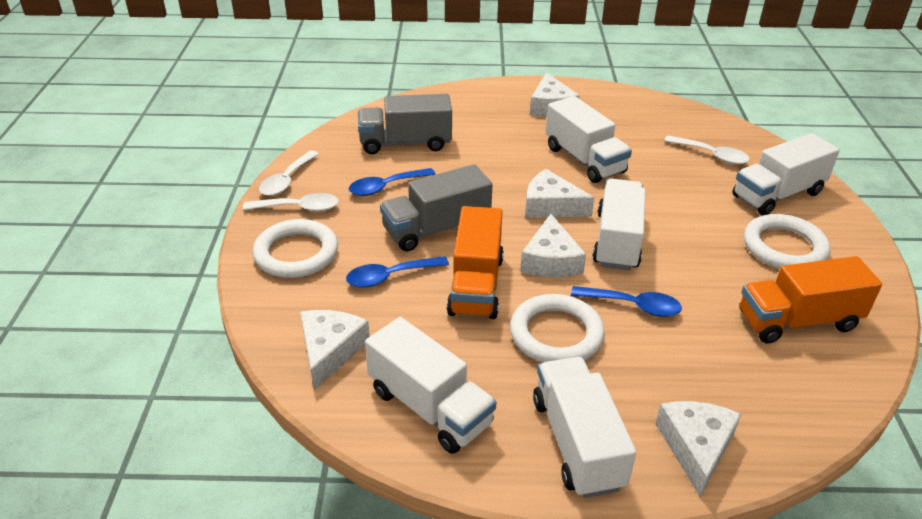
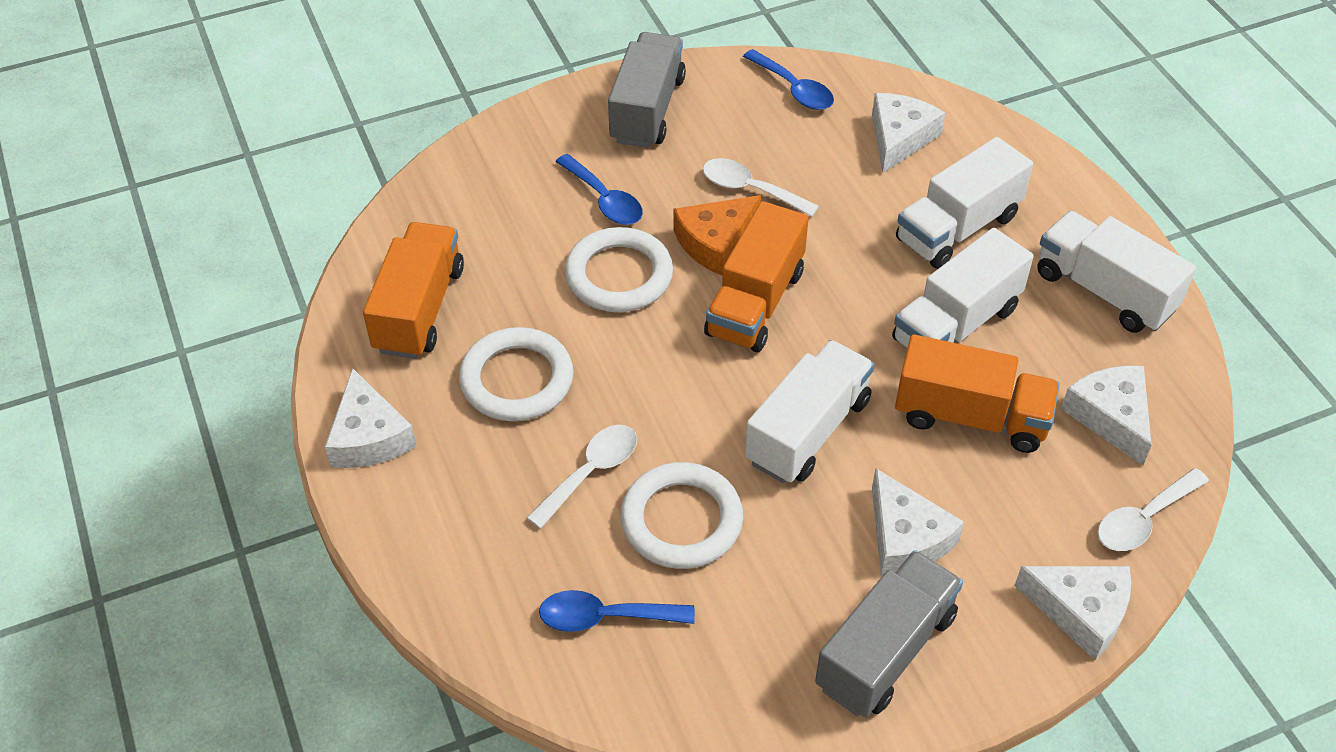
orange cheese: none = 0 -> [674,195,761,276] = 1
orange truck: [447,206,504,319] [739,256,882,343] = 2 -> [363,222,464,359] [704,201,809,352] [895,334,1060,453] = 3
white truck: [365,317,496,454] [533,357,636,498] [546,96,632,183] [593,179,646,270] [732,133,840,215] = 5 -> [745,340,875,484] [892,228,1034,348] [896,137,1033,269] [1037,211,1196,333] = 4

